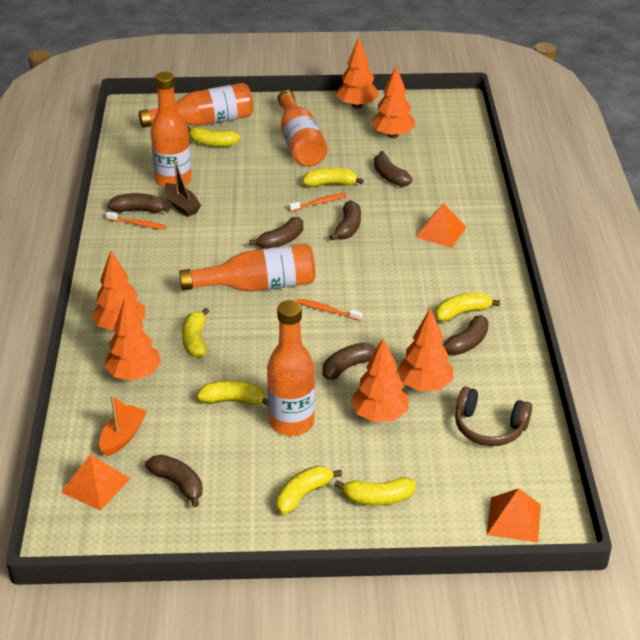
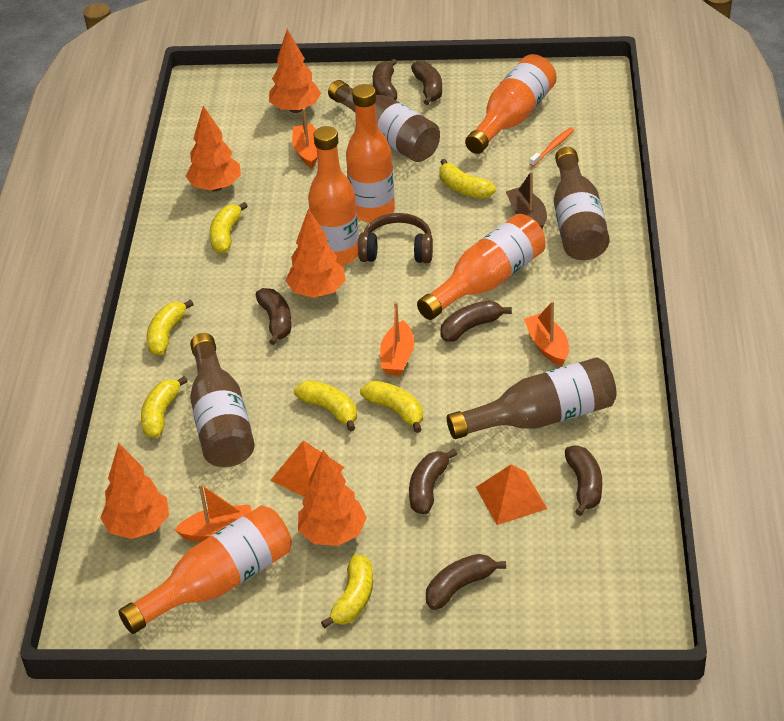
brown bottle: none = 0 -> [190,333,255,467] [328,80,440,162] [447,357,617,439] [554,147,610,260] = 4
orange boat: [99,395,147,457] = 1 -> [174,484,252,542] [292,108,317,168] [380,302,414,376] [524,301,569,366] = 4
orange pyramid: [61,454,130,511] [416,203,466,248] [487,488,541,542] = 3 -> [271,440,345,497] [476,464,547,525] = 2
orange toothbrush: [106,212,167,230] [289,193,347,211] [297,299,362,321] = 3 -> [529,127,574,167] = 1
orange tree: [91,251,145,331] [104,298,161,381] [336,37,379,109] [351,338,409,422] [371,66,415,138] [397,308,453,391] = 6 -> [100,443,169,539] [186,106,241,191] [269,29,321,113] [286,208,346,298] [298,450,367,546] = 5

